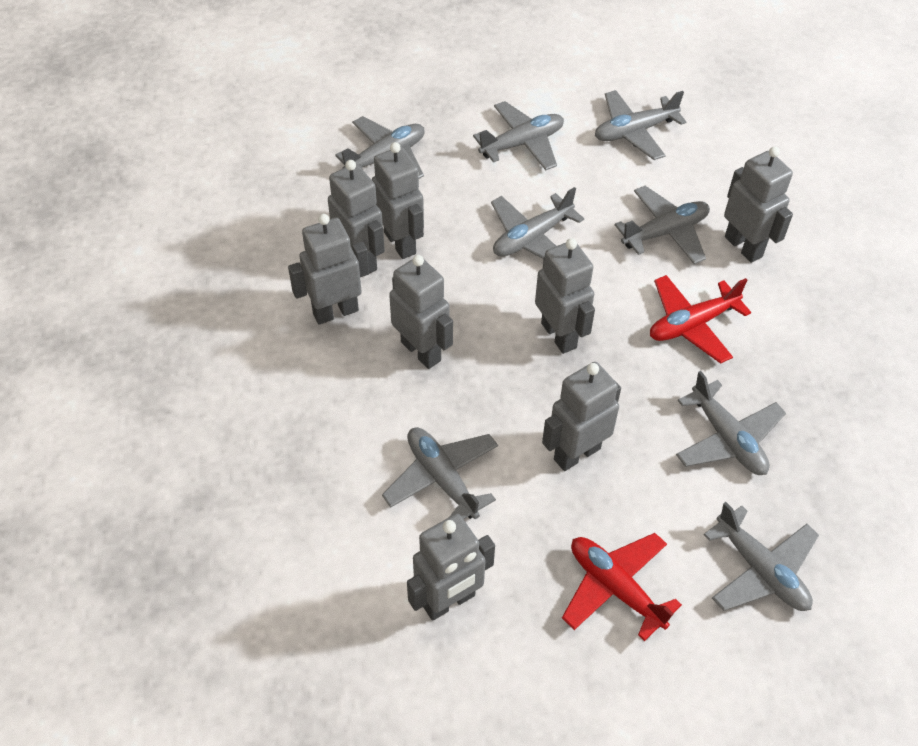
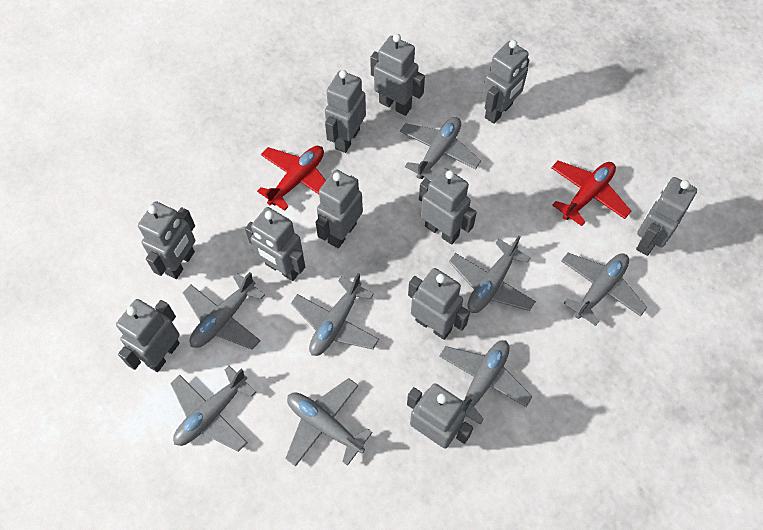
grey robot: [288,214,369,324] [328,160,385,274] [372,142,424,259] [389,255,453,369] [407,514,495,621] [535,238,595,354] [542,362,621,471] [724,147,793,263] = 8 -> [116,299,180,372] [138,201,195,279] [245,207,305,281] [316,169,363,249] [325,70,366,153] [370,34,425,116] [407,383,473,448] [408,268,470,340] [419,168,477,245] [482,40,529,124] [636,177,697,256] = 11

